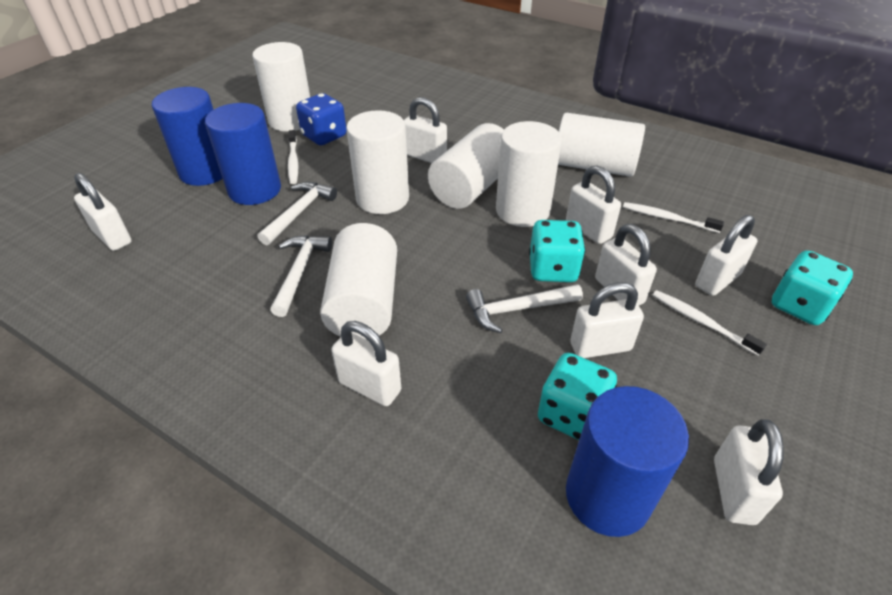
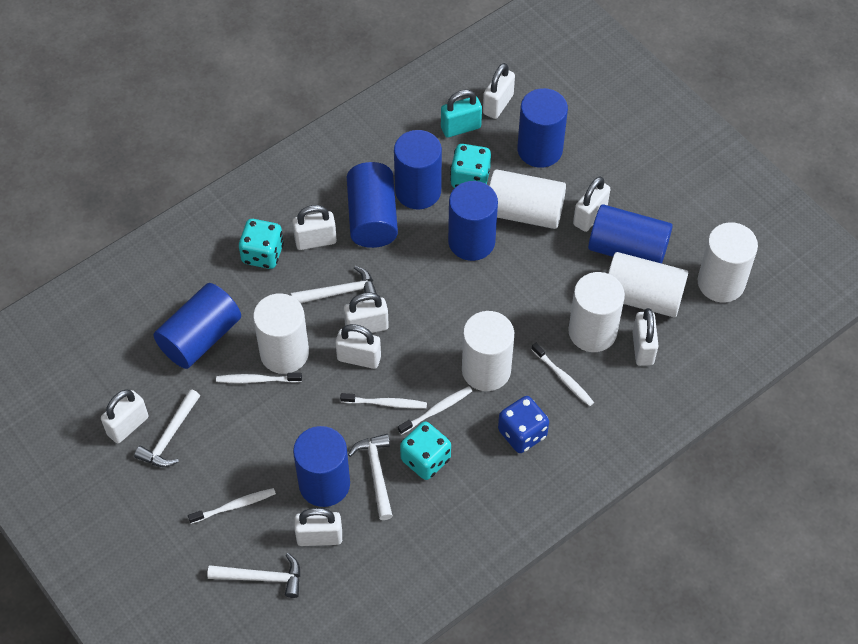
blue cylinder: [152,87,223,186] [205,103,281,205] [566,386,689,537] = 3 -> [154,283,241,369] [293,426,350,507] [347,162,398,248] [394,130,442,209] [448,181,498,261] [517,88,568,168] [588,204,673,264] = 7
turquoise padlock: none = 0 -> [441,89,482,138] = 1
white hammer: [257,182,337,245] [270,235,332,317] [466,284,583,333] = 3 -> [134,389,200,467] [207,553,301,598] [291,266,377,303] [348,434,393,520] = 4
white toothbrush: [288,130,298,184] [623,202,724,233] [652,290,767,356] = 3 -> [188,488,276,524] [216,373,302,383] [340,393,427,408] [398,386,472,435] [531,343,594,406] = 5

